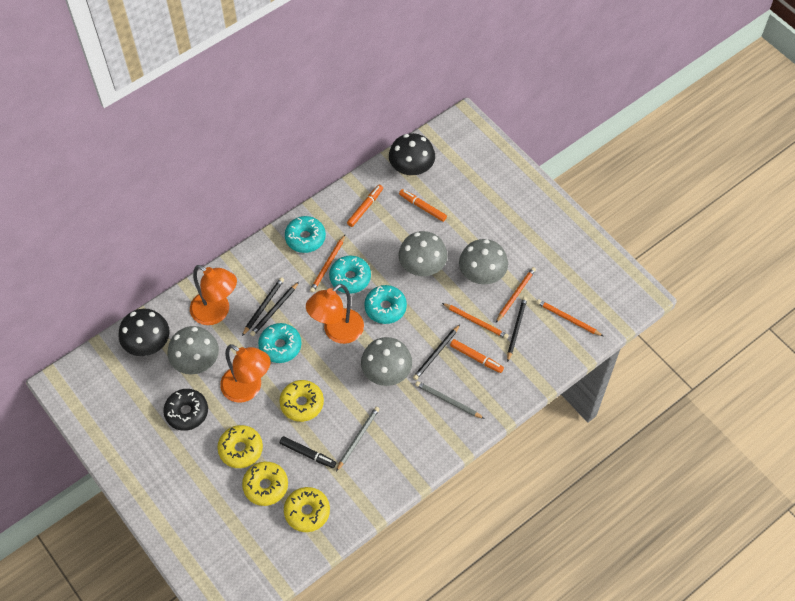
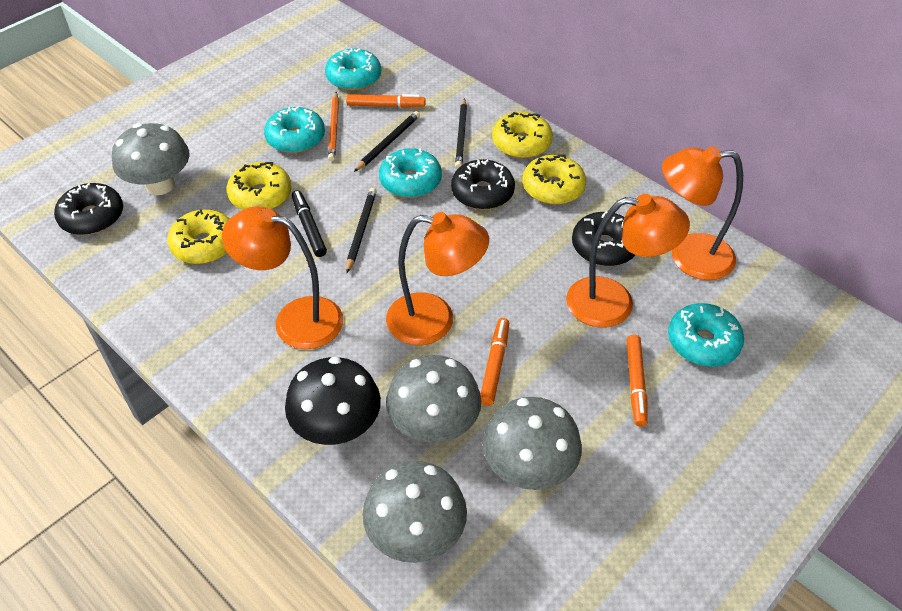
black donut: [163,389,208,431] = 1 -> [54,183,123,235] [451,159,515,210] [572,211,635,266] = 3
black mushroom: [119,309,170,356] [389,133,435,176] = 2 -> [285,357,381,445] = 1
black pencil: [242,277,284,336] [250,282,299,336] [413,324,460,380] [507,297,527,362] = 4 -> [346,188,377,273] [354,111,420,172] [455,98,467,169] = 3
grey pencil: [336,407,379,471] [415,381,485,419] = 2 -> none = 0
orange lamp: [190,265,237,325] [220,344,271,403] [306,284,364,344] = 3 -> [222,206,343,349] [386,212,489,345] [566,194,690,328] [662,146,743,280] = 4
orange pencil: [310,235,345,293] [442,303,509,339] [496,267,536,323] [536,299,603,336] = 4 -> [328,92,339,161] = 1

